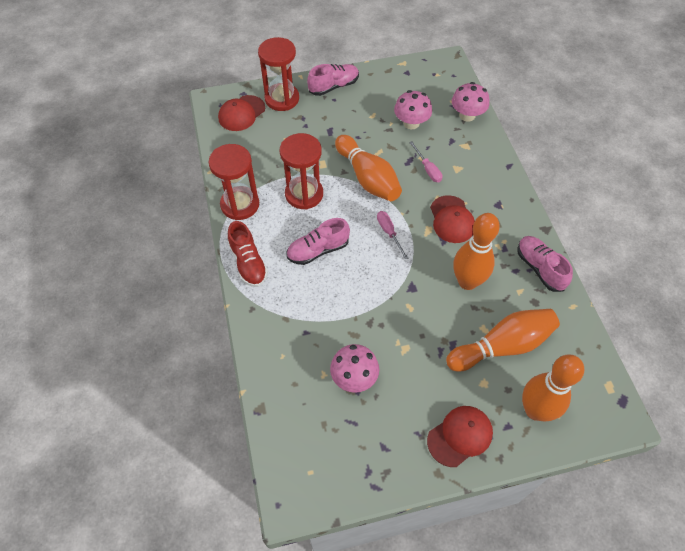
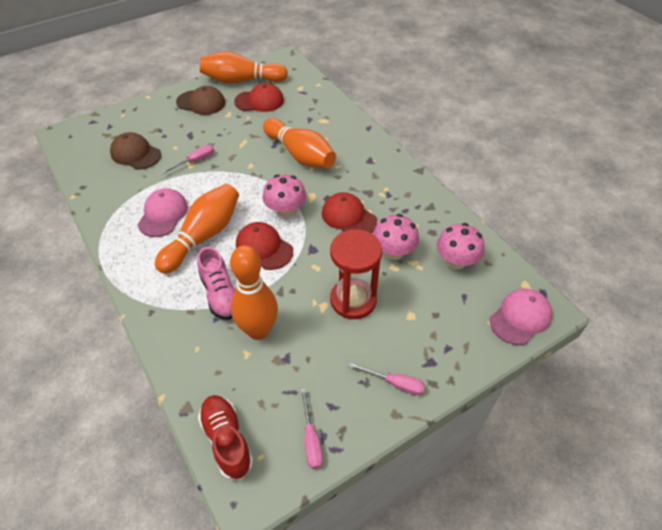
brown cap: none = 0 -> [110,132,161,169] [176,86,225,115] = 2
pink cap: none = 0 -> [138,188,188,237] [490,288,552,345] = 2
pink screwdriver: [377,211,409,260] [409,141,442,182] = 2 -> [162,145,214,173] [301,388,323,469] [348,363,425,395] = 3
pink shoe: [286,218,350,265] [307,64,359,96] [517,236,573,292] = 3 -> [197,247,235,320] = 1
red hourglass: [209,144,259,220] [258,37,299,111] [280,133,323,210] = 3 -> [330,229,382,319] = 1

